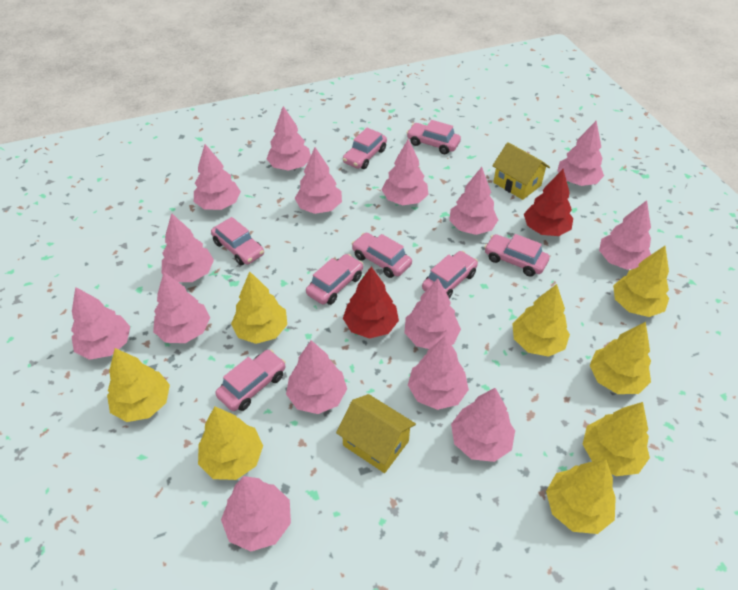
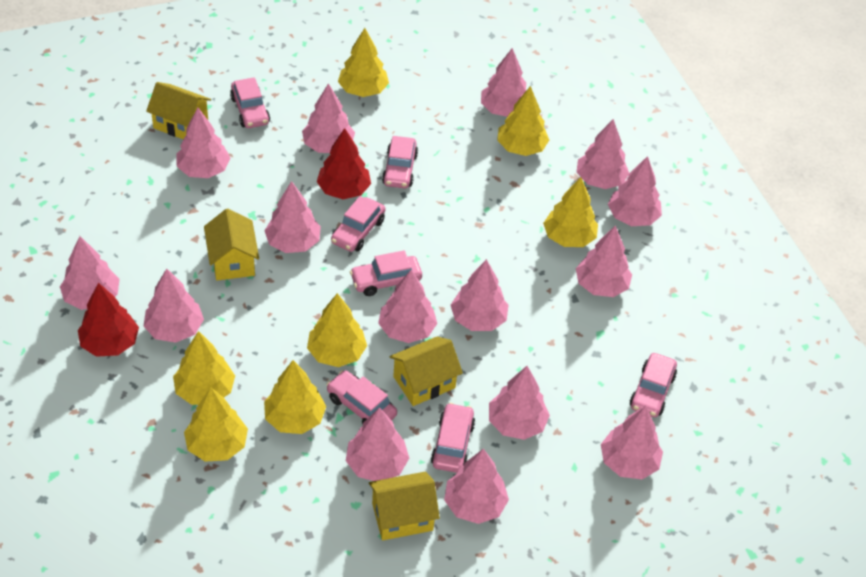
pink car: [211,217,264,266] [215,349,286,411] [306,254,363,305] [343,128,387,169] [352,233,412,278] [407,120,461,154] [422,251,478,298] [484,234,549,276] = 8 -> [230,77,270,128] [326,370,397,424] [331,196,385,252] [350,250,422,296] [382,136,418,188] [431,403,475,473] [630,353,677,417] = 7
yellow house: [336,394,416,473] [492,142,550,200] = 2 -> [146,82,211,140] [204,208,259,281] [369,472,440,541] [389,337,463,406] = 4
yellow tree: [107,348,170,422] [198,406,263,480] [231,271,287,344] [512,284,570,357] [546,460,616,534] [583,402,650,476] [590,322,651,394] [613,246,669,317] = 8 -> [173,331,235,405] [184,387,248,462] [264,360,326,434] [307,293,367,367] [338,28,389,97] [497,86,549,156] [543,177,598,247] = 7

